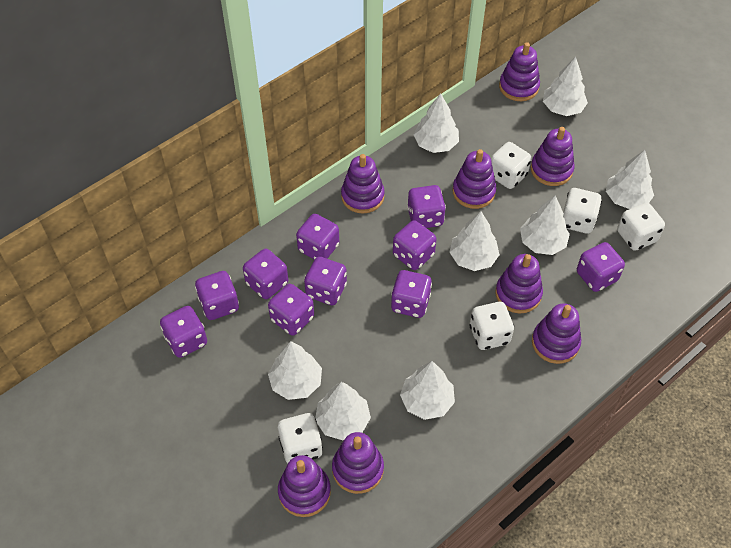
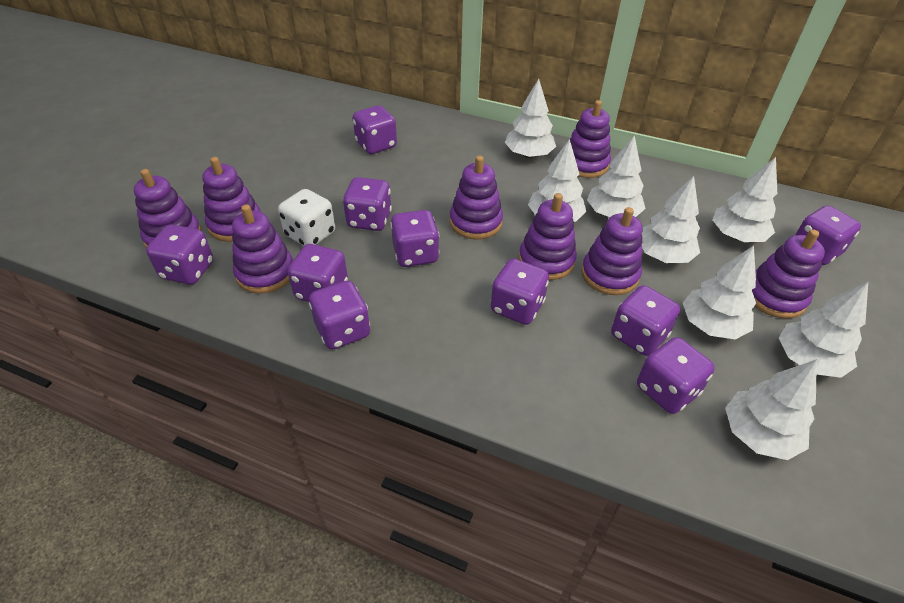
white dice: [278,413,323,464] [470,302,514,350] [491,142,531,189] [563,188,602,234] [617,203,665,251] = 5 -> [278,189,335,246] = 1

